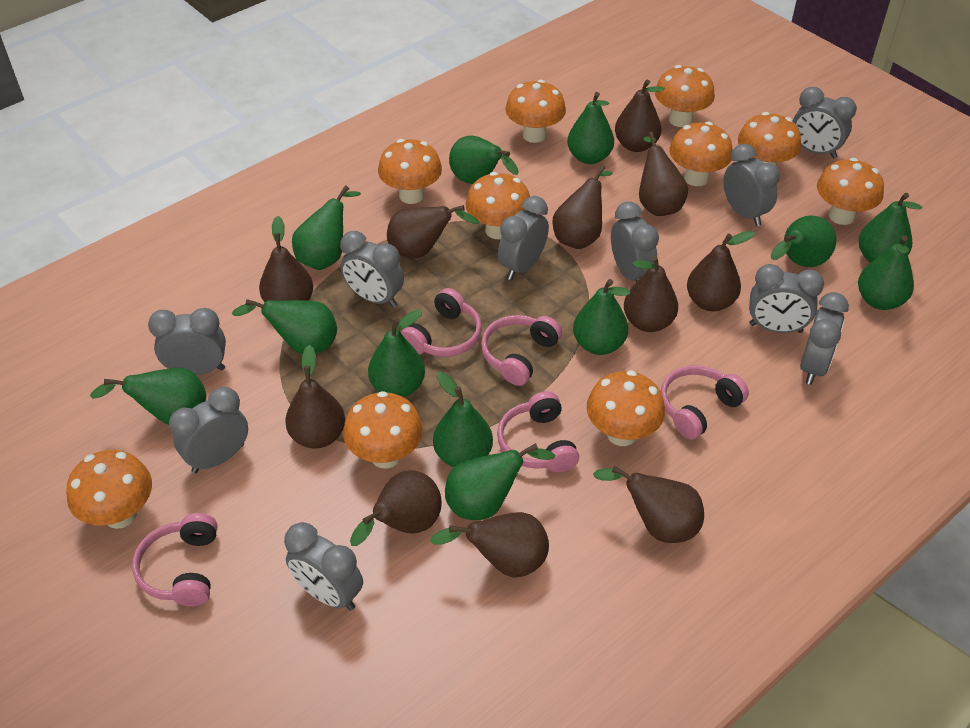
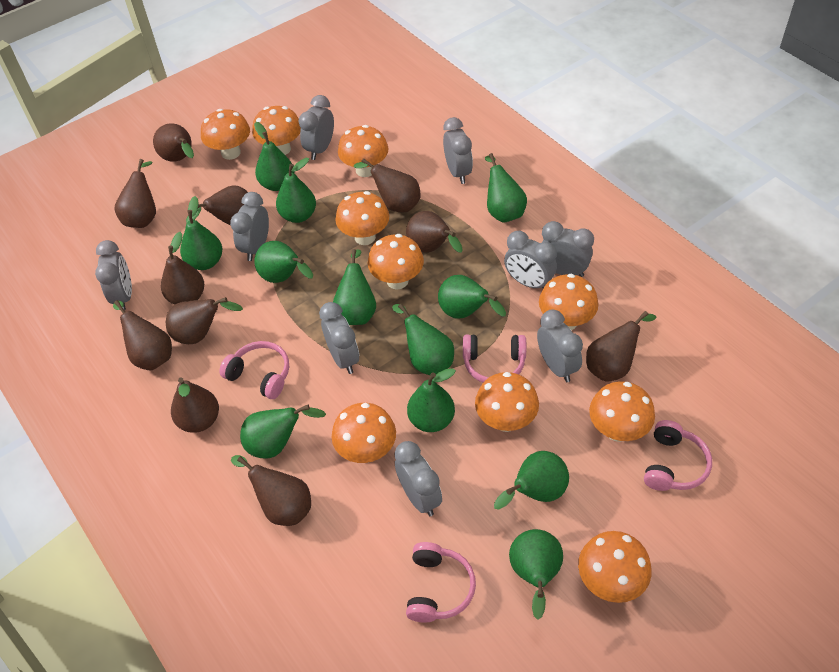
grey clock: [148,308,226,375] [169,387,248,473] [284,522,363,611] [340,231,404,308] [498,196,549,280] [611,201,659,282] [723,144,780,226] [749,264,824,333] [793,87,857,158] [800,292,849,385] = 10 -> [95,240,132,310] [230,192,269,261] [298,95,334,160] [319,302,359,374] [395,441,442,516] [443,117,473,184] [504,231,557,288] [537,310,583,382] [542,221,594,277] = 9
pink headphones: [132,513,218,606] [401,288,482,357] [481,315,562,386] [497,391,579,473] [661,365,749,440] = 5 -> [219,341,289,399] [406,542,476,623] [463,335,526,382] [644,420,712,491] = 4

